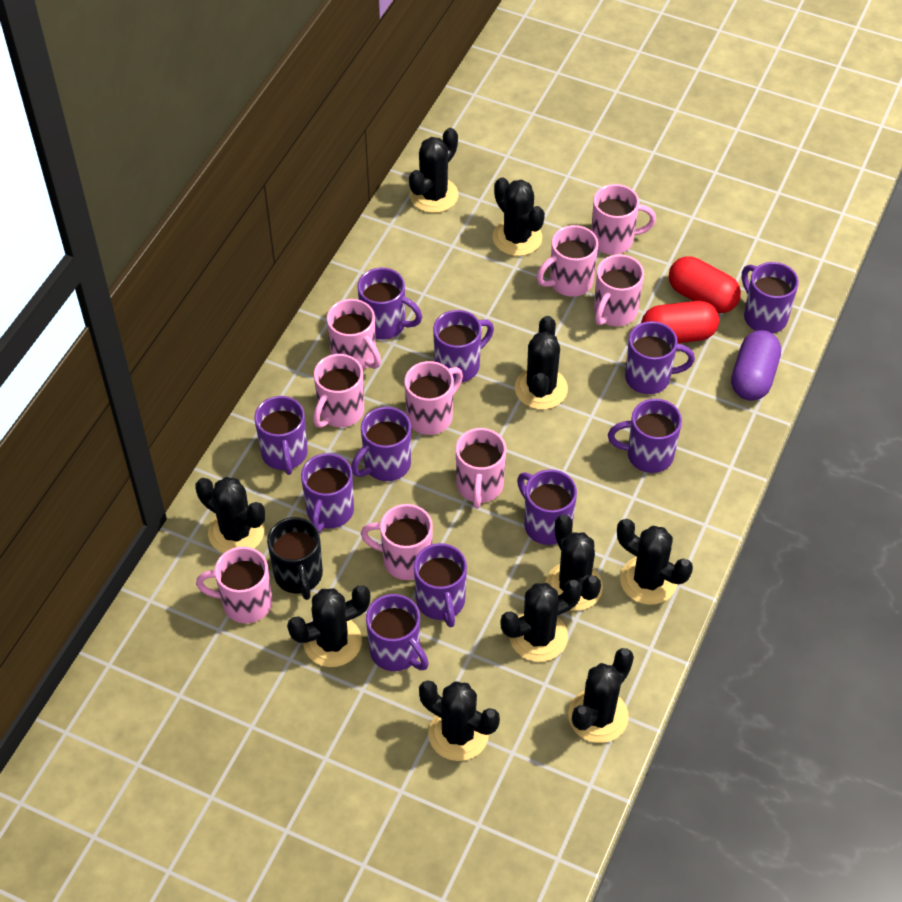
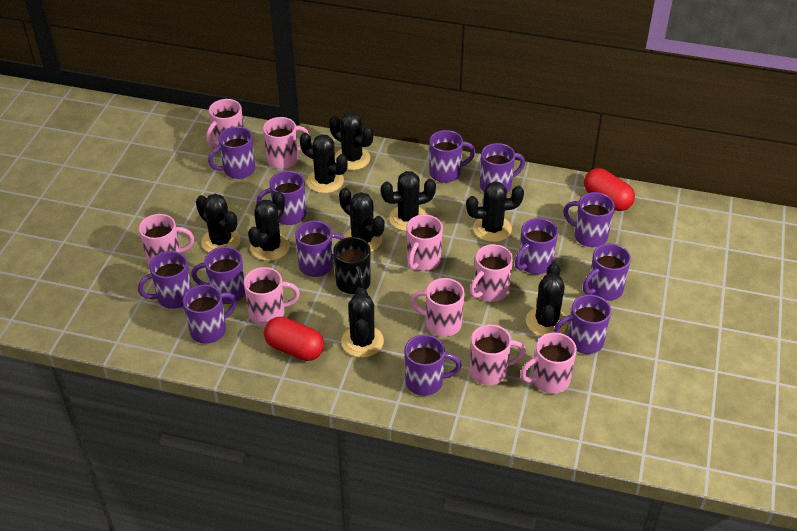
black cactus: [195,477,265,554] [287,585,370,667] [409,128,458,213] [419,680,500,761] [493,177,545,256] [500,580,582,662] [515,316,568,410] [545,514,603,611] [568,648,634,743] [617,519,693,605] = 10 -> [196,194,241,252] [248,192,290,261] [300,133,348,193] [329,112,373,170] [339,188,385,252] [341,288,384,358] [381,171,436,231] [466,181,524,242] [526,263,568,337] = 9
purple capsule: [731,330,781,401] = 1 -> none = 0
purple mug: [254,396,308,475] [301,453,354,533] [351,407,411,481] [357,268,422,340] [366,594,429,671] [414,543,467,627] [433,310,494,382] [517,469,577,545] [608,399,682,473] [625,321,695,394] [742,262,799,333] = 11 -> [138,251,192,309] [183,284,237,344] [191,247,245,304] [208,127,255,179] [256,171,306,225] [295,221,345,277] [405,335,462,396] [429,130,475,183] [480,143,525,193] [515,218,558,274] [554,295,611,354] [563,192,615,247] [583,243,631,301] = 13

